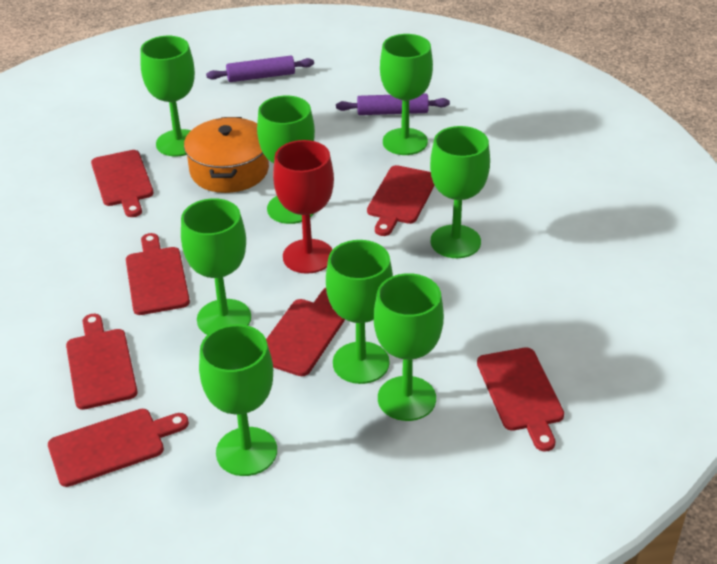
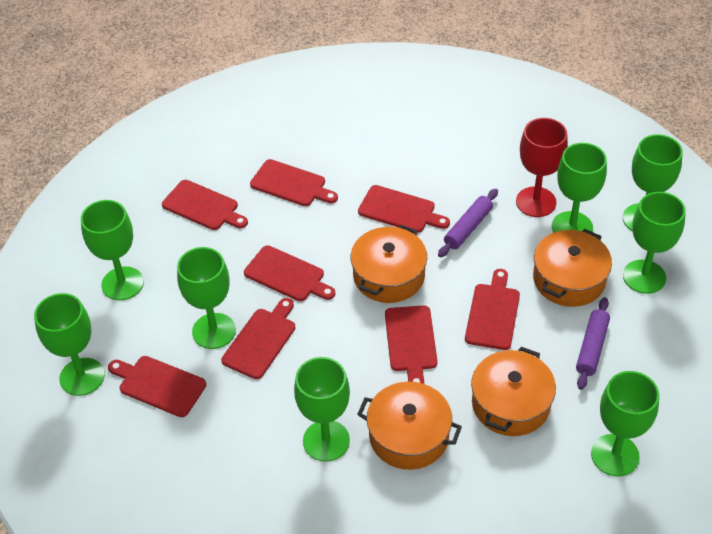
orange pot: [184,117,269,193] = 1 -> [351,225,427,303] [357,382,462,470] [471,347,556,436] [533,229,612,307] = 4
red cutting board: [48,409,189,487] [66,314,138,410] [91,150,153,217] [126,233,190,315] [266,288,345,376] [367,165,435,236] [477,347,564,451] = 7 -> [108,356,206,417] [162,180,248,230] [221,298,295,379] [244,245,335,301] [250,159,338,206] [358,185,450,233] [385,305,437,384] [465,269,520,350] = 8

